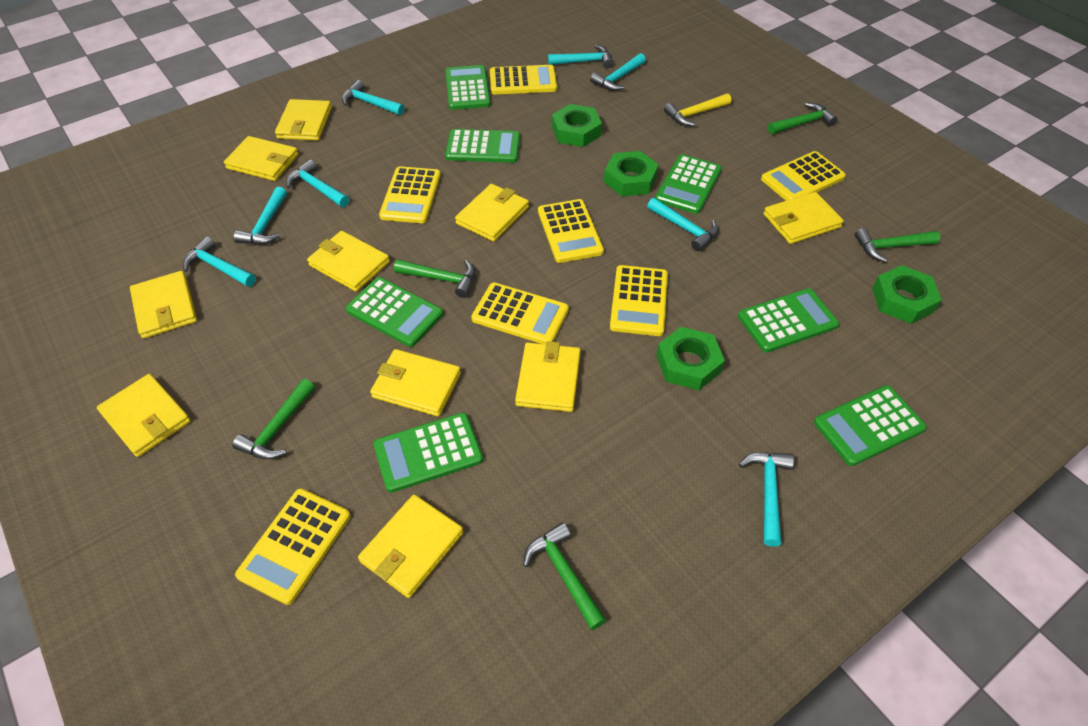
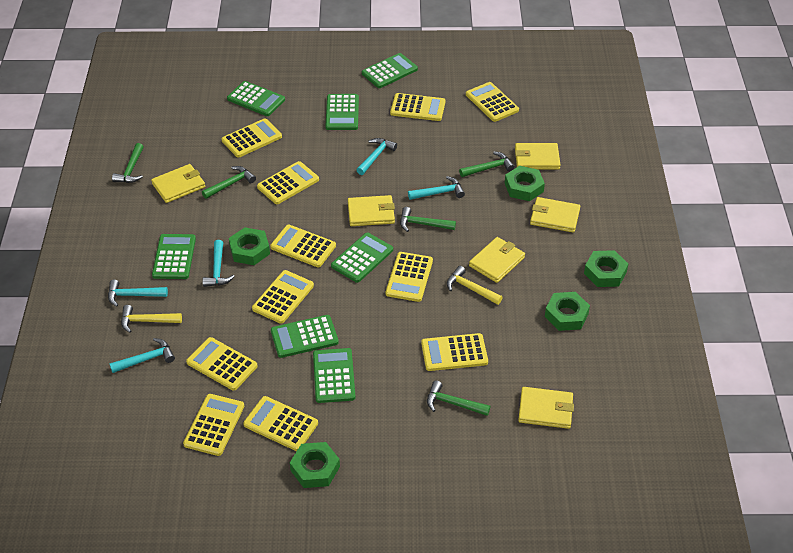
green nut: [552,104,602,147] [604,151,659,197] [656,327,725,390] [872,265,942,324] = 4 -> [229,227,270,265] [290,442,340,488] [505,166,545,201] [545,292,590,331] [584,250,628,287] = 5
turquoise hammer: [183,237,256,287] [234,187,287,245] [286,159,349,207] [342,80,404,115] [548,45,613,68] [590,53,646,91] [647,198,719,251] [739,452,794,547] = 8 -> [108,280,168,307] [109,338,175,373] [203,240,235,287] [357,138,397,175] [408,176,465,200] = 5
yellow calculator: [235,488,351,605] [379,166,441,223] [471,282,569,344] [490,65,557,94] [538,199,604,263] [610,265,668,336] [761,151,846,201] = 7 -> [183,394,244,456] [186,337,258,391] [222,118,282,158] [243,396,318,451] [252,270,314,324] [257,161,319,204] [270,225,336,267] [386,252,433,302] [390,93,446,121] [421,333,488,371] [466,82,519,122] = 11
yellow hammer: [664,93,731,126] = 1 -> [121,305,182,333] [447,266,503,305] = 2
yellow wallet: [97,374,191,457] [130,271,197,338] [224,136,299,181] [275,99,332,141] [307,231,390,292] [358,494,463,598] [370,349,461,417] [455,184,529,242] [515,341,581,412] [763,192,844,244] = 10 -> [151,164,205,203] [348,195,395,226] [469,237,525,283] [515,143,560,170] [518,387,574,429] [530,197,580,233] = 6

